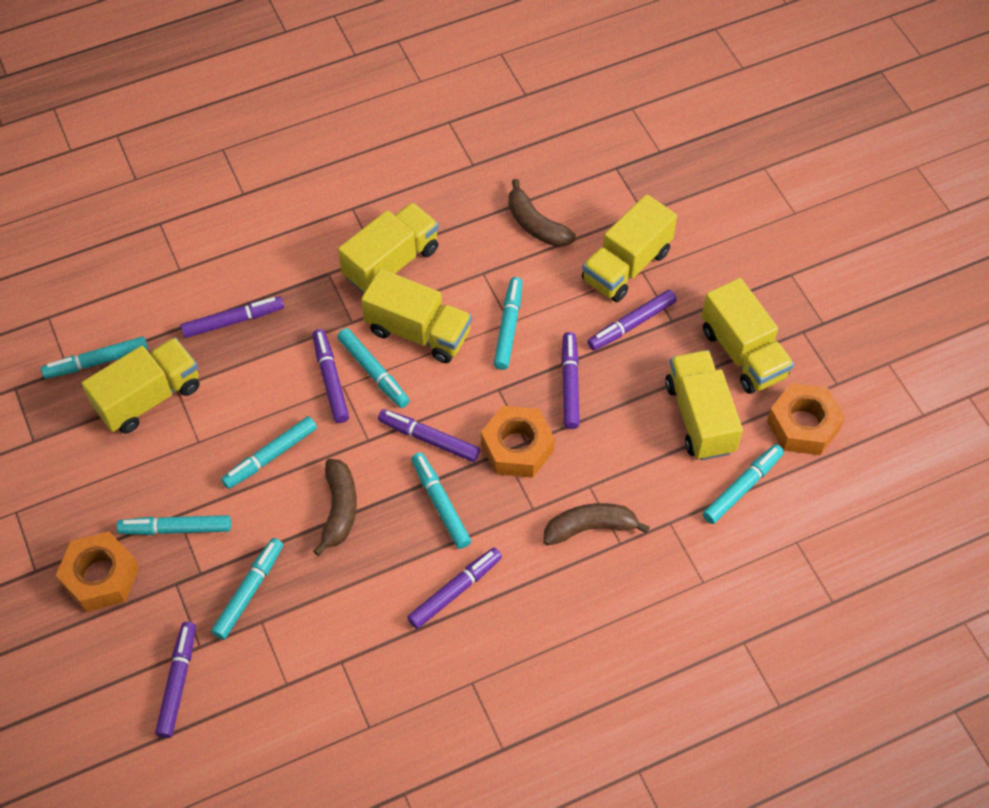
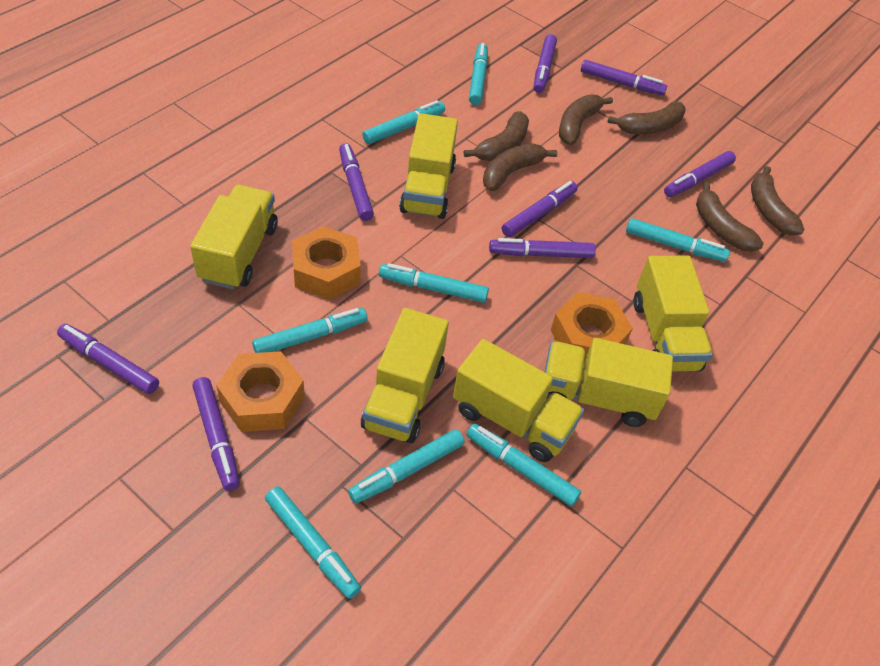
brown banana: [313,459,357,556] [508,179,576,247] [543,503,650,545] = 3 -> [464,111,529,161] [483,143,557,191] [559,94,613,145] [607,101,686,134] [696,182,764,252] [751,166,805,236] = 6
purple marker: [155,622,196,738] [180,297,284,338] [313,329,349,423] [378,409,480,462] [407,548,502,629] [561,332,580,429] [587,290,677,351] = 7 -> [57,324,159,394] [192,377,240,491] [339,143,374,221] [489,238,595,258] [502,181,578,237] [534,34,557,93] [581,60,667,95] [664,151,736,197] = 8

